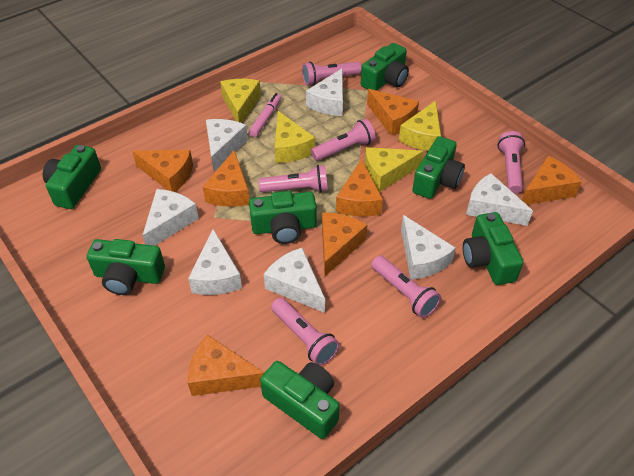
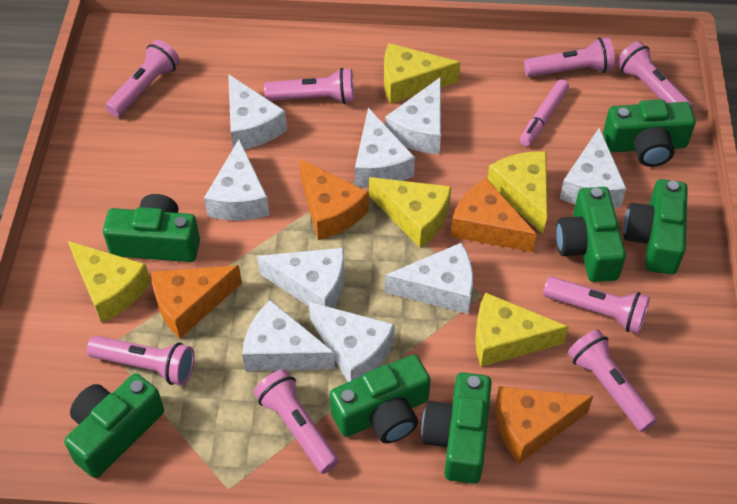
orange cheese: [132,150,193,192] [188,334,264,396] [203,150,249,207] [322,212,367,276] [336,159,383,217] [367,89,419,136] [522,156,582,205] = 7 -> [151,265,242,339] [299,159,369,240] [451,178,537,252] [496,386,593,464] = 4
pink flashlight: [258,165,328,192] [271,298,340,366] [302,62,361,86] [311,119,375,161] [371,256,441,318] [498,131,525,194] = 6 -> [87,336,194,385] [105,40,180,117] [254,369,339,474] [264,68,354,104] [524,37,615,77] [543,277,650,334] [568,330,657,432] [616,41,693,110] = 8
white cheese: [142,189,199,246] [188,229,242,295] [206,119,248,172] [264,248,325,313] [306,69,343,116] [401,215,456,279] [466,173,533,226] = 7 -> [204,139,269,221] [228,74,287,150] [242,300,335,371] [257,248,345,308] [309,302,395,382] [355,108,415,187] [385,77,441,154] [385,242,473,314] [560,128,627,208] = 9
yellow cheese: [220,79,261,123] [275,111,315,163] [365,147,424,192] [399,100,441,151] = 4 -> [68,241,151,323] [369,177,451,248] [384,43,461,104] [475,292,569,367] [487,152,547,234] = 5

